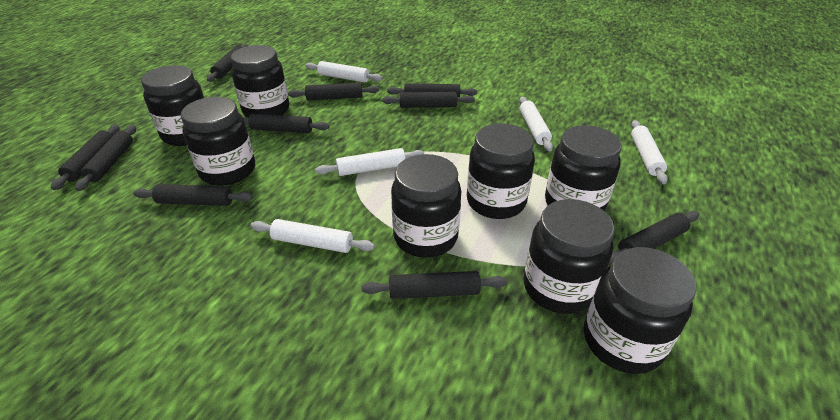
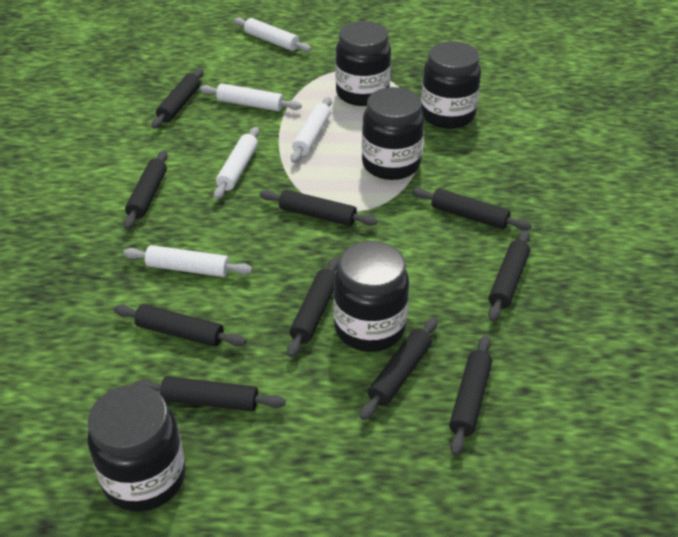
black jar: [141,65,205,146] [181,97,255,186] [230,45,289,118] [391,154,461,258] [467,123,535,219] [523,199,614,314] [545,125,622,211] [584,247,696,374] = 8 -> [88,385,185,512] [334,241,409,352] [335,21,391,106] [362,87,424,180] [421,41,481,129] = 5

